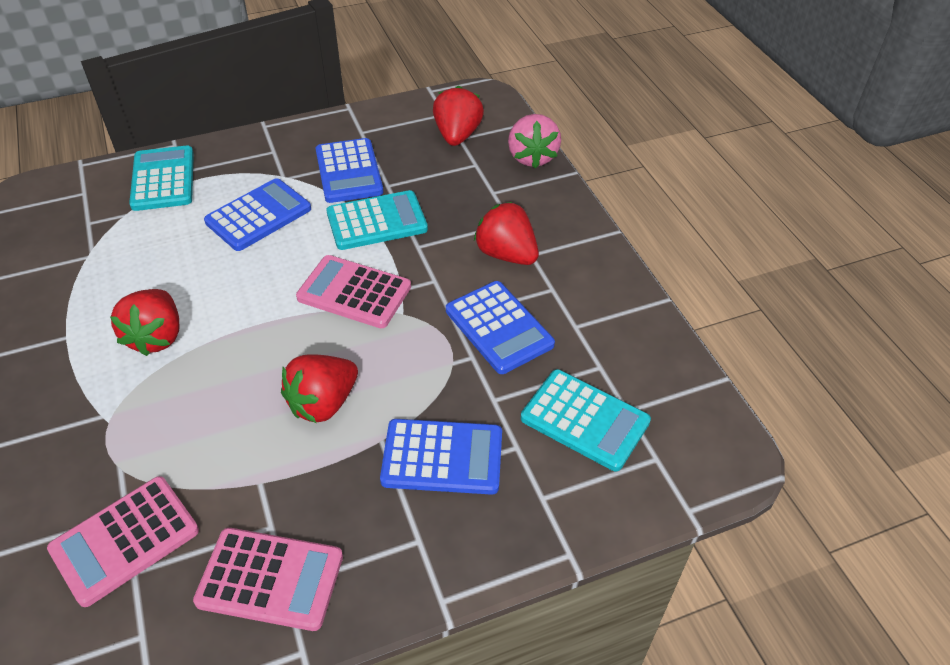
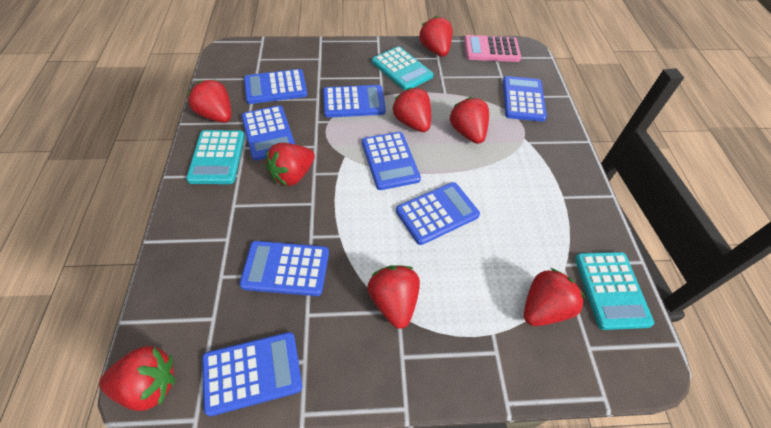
blue calculator: [204,178,311,251] [316,138,383,203] [380,419,502,495] [446,281,555,374] = 4 -> [202,332,302,416] [239,241,329,296] [241,105,295,161] [244,69,307,104] [323,85,386,118] [362,132,421,190] [396,182,480,245] [503,76,547,122] = 8
pink calculator: [47,476,199,607] [193,528,343,631] [296,255,411,328] = 3 -> [464,35,521,62] = 1
pink strawberry: [508,114,561,169] = 1 -> none = 0
red strawberry: [110,289,179,356] [281,354,358,423] [433,85,484,146] [474,202,539,265] = 4 -> [99,346,175,411] [187,79,231,123] [266,143,315,186] [367,265,420,329] [392,88,431,132] [419,16,453,57] [450,97,489,144] [524,268,585,326] = 8

